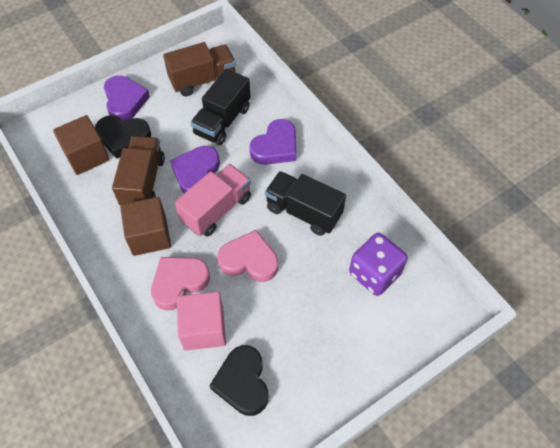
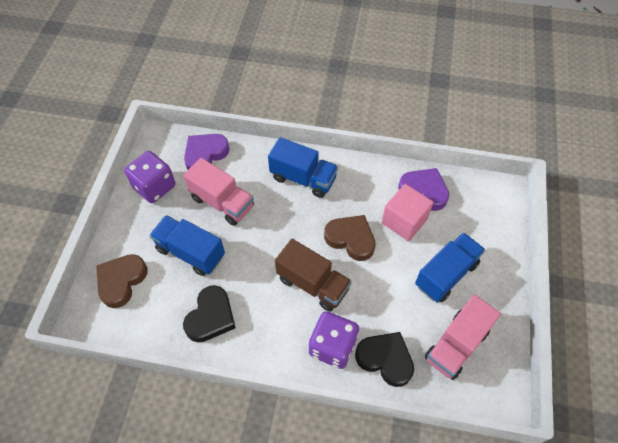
black truck: [191,69,251,145] [265,171,346,236] = 2 -> none = 0
blue truck: none = 0 -> [149,215,225,276] [268,137,338,198] [415,232,485,302] = 3
brown cube: [53,115,109,175] [120,197,171,256] = 2 -> none = 0
brown heart: none = 0 -> [96,254,147,308] [324,215,376,261] = 2
brown truck: [112,136,165,205] [163,42,236,96] = 2 -> [275,239,352,312] = 1
pink heart: [151,257,210,311] [217,230,278,282] = 2 -> none = 0
pink truck: [175,164,251,236] = 1 -> [183,158,254,226] [424,295,501,380] = 2
purple dice: [349,233,408,296] = 1 -> [124,151,175,203] [309,311,359,369] = 2
purple heart: [104,75,150,121] [170,146,220,193] [250,119,296,165] = 3 -> [184,134,229,170] [398,168,449,211] = 2

